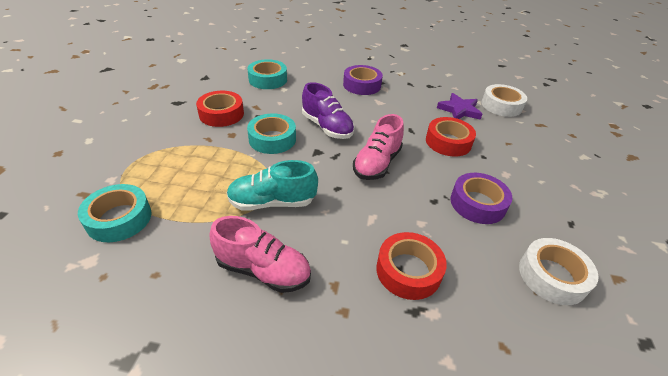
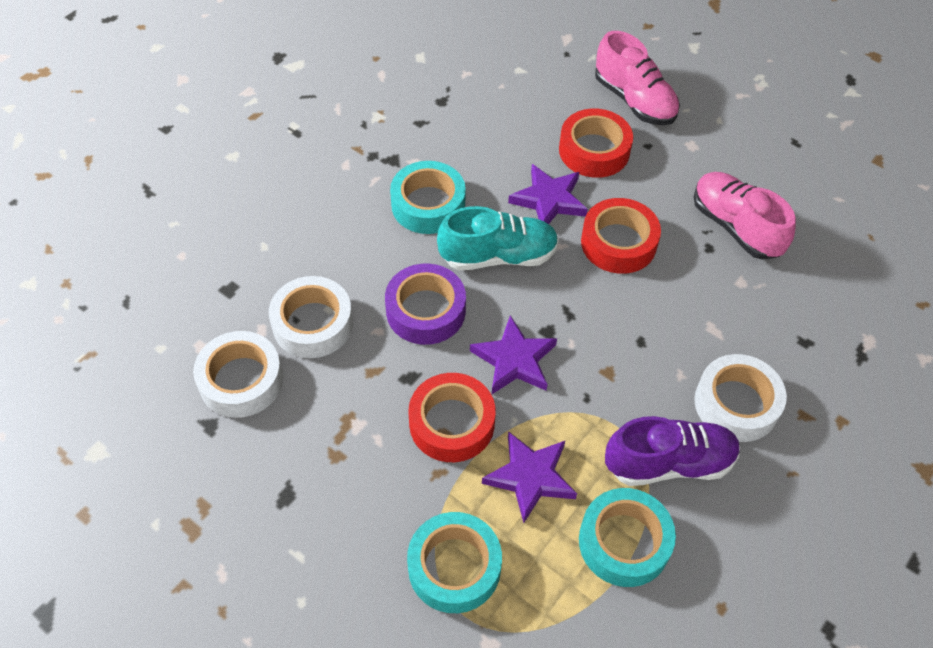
purple star: [437,93,482,120] = 1 -> [470,315,557,394] [482,431,577,523] [508,164,588,224] = 3
purple tape: [343,65,383,95] [450,173,512,224] = 2 -> [385,264,466,345] = 1
white tape: [481,84,527,117] [519,238,599,305] = 2 -> [193,331,283,418] [269,276,353,358] [694,354,787,442] = 3

